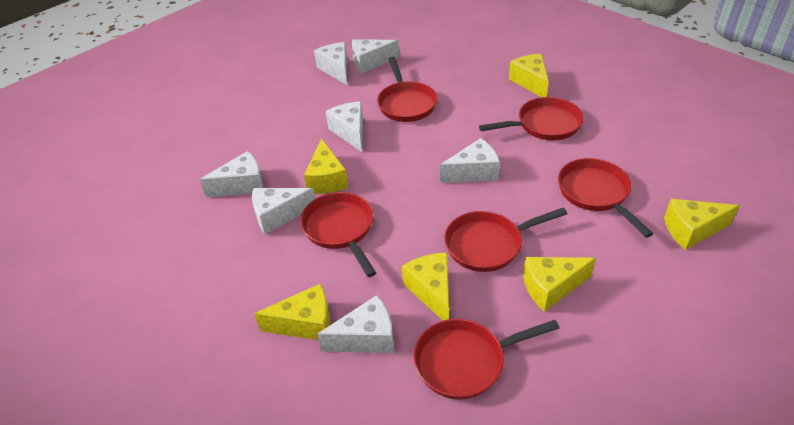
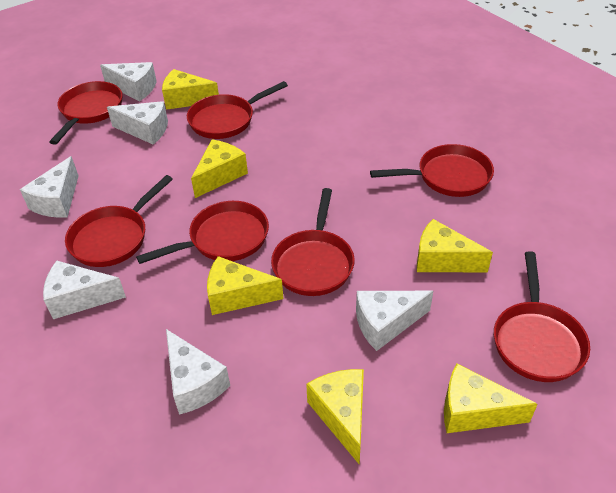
red pan: [300,192,376,277] [377,57,437,122] [414,319,560,400] [445,207,567,272] [479,97,584,140] [558,158,653,238] = 6 -> [49,81,122,145] [65,175,173,267] [136,201,269,264] [187,81,288,139] [271,188,355,296] [370,144,494,197] [494,251,590,382] = 7
white cheese: [200,151,264,197] [252,188,315,234] [314,42,347,85] [317,295,394,353] [326,101,363,152] [352,39,399,74] [440,138,500,183] = 7 -> [20,156,78,218] [43,261,126,319] [100,62,157,102] [107,101,168,145] [166,329,230,415] [356,291,433,351] = 6

